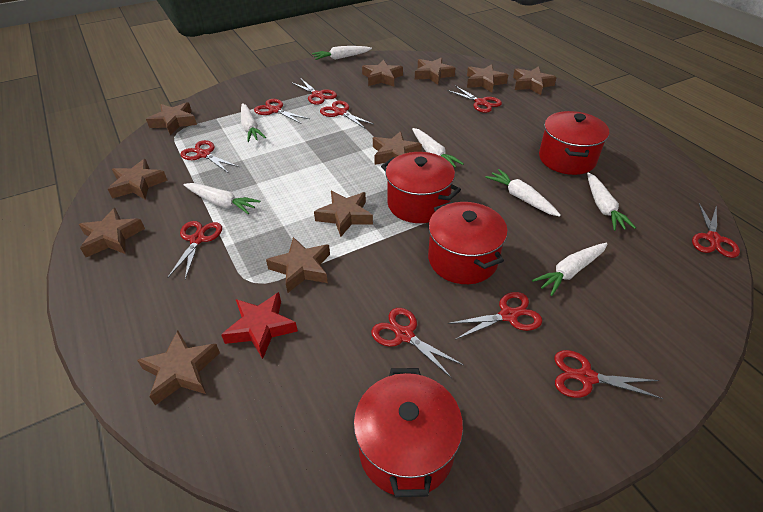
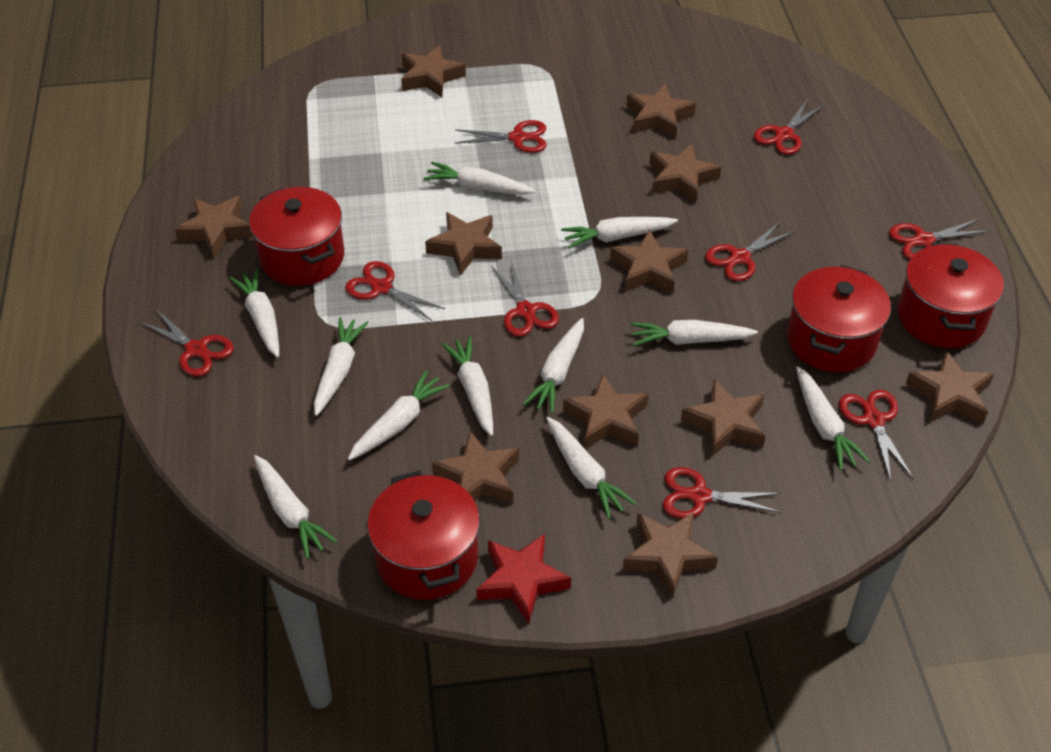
red scissors: [167,221,222,280] [181,140,239,173] [254,99,309,124] [291,78,337,105] [320,101,373,128] [371,308,463,378] [447,86,502,113] [447,292,542,340] [554,350,664,399] [692,203,740,258] = 10 -> [139,308,234,377] [345,261,445,321] [454,120,546,153] [491,261,559,337] [663,467,781,519] [705,221,796,281] [754,100,824,155] [839,390,914,481] [889,218,990,260] = 9
white carrot: [184,183,260,214] [241,103,266,142] [312,46,372,60] [412,128,464,168] [485,169,561,217] [532,243,608,296] [587,172,636,231] = 7 -> [229,269,279,358] [254,455,338,559] [314,317,369,416] [348,370,450,461] [423,162,536,195] [441,336,493,436] [523,318,584,414] [546,417,637,519] [561,217,678,249] [630,320,758,346] [796,366,870,470] = 11

